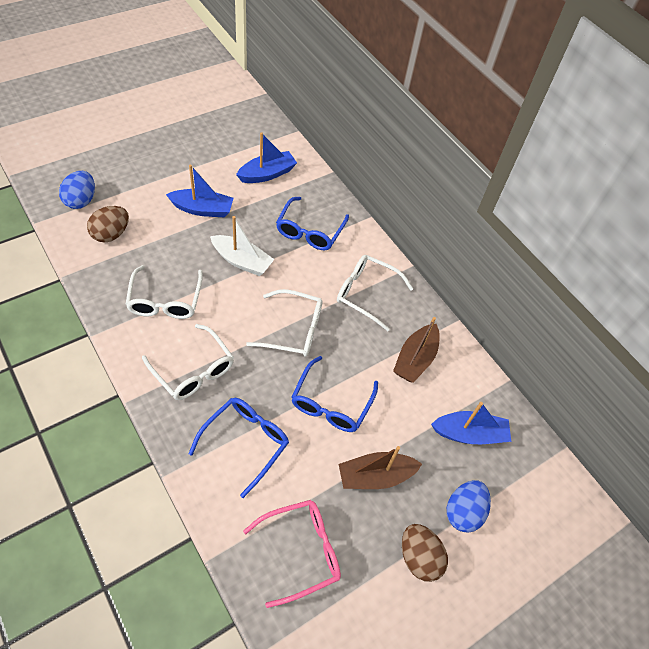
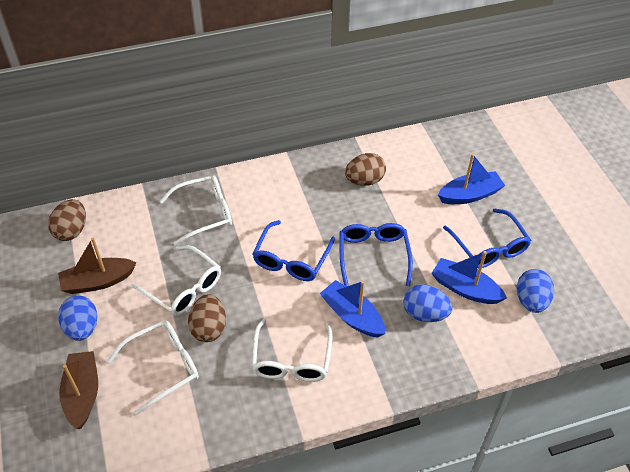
blue egg: [59,171,95,209] [447,480,491,533] = 2 -> [58,295,97,341] [403,285,453,322] [517,269,554,313] = 3
brown egg: [87,206,129,242] [402,524,448,582] = 2 -> [48,199,86,241] [188,294,226,342] [345,153,386,186] = 3
pink glasses: [243,500,341,608] = 1 -> none = 0
white boat: [210,216,275,276] = 1 -> none = 0

